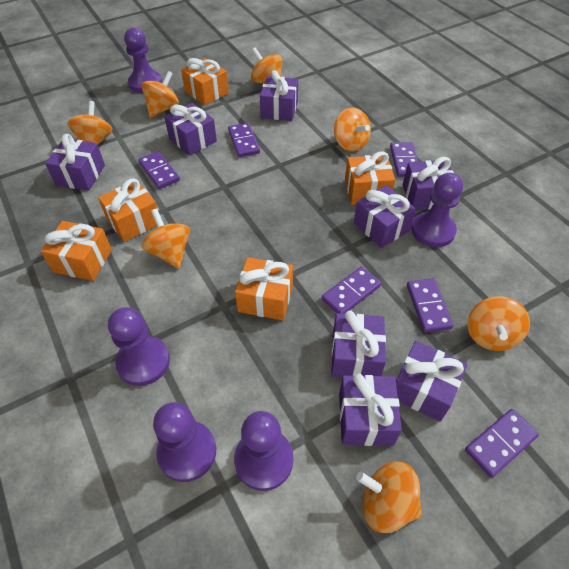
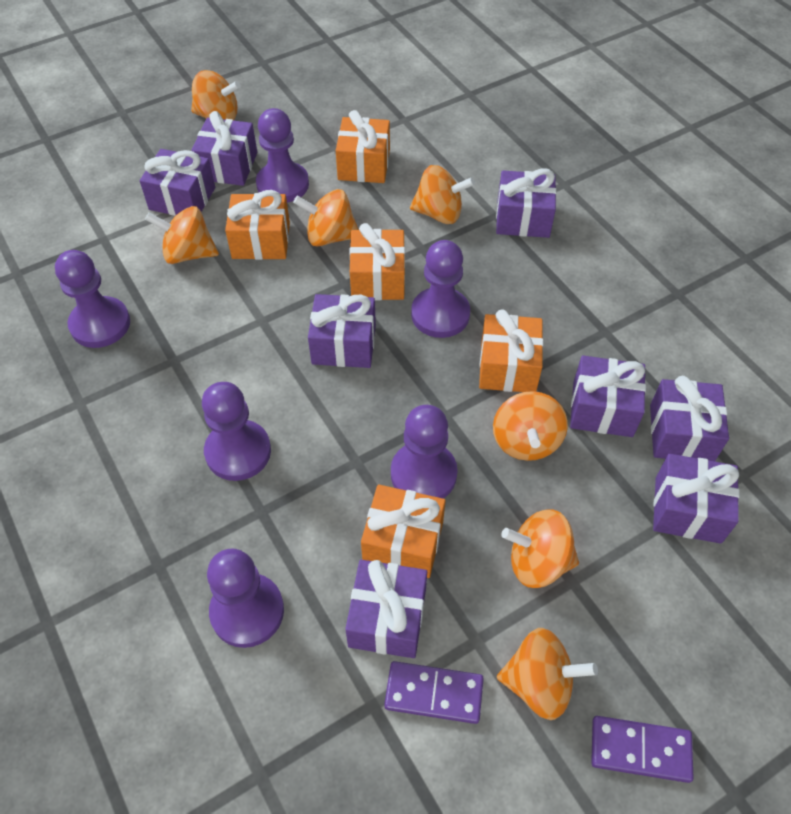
purple domino: [138,151,180,189] [228,123,260,157] [321,267,381,314] [390,142,418,177] [407,278,453,332] [465,409,539,478] = 6 -> [384,661,484,724] [591,716,694,783] = 2
purple pawn: [108,307,170,386] [124,28,162,93] [153,402,216,482] [234,411,293,491] [411,173,463,247] = 5 -> [55,250,130,348] [202,382,271,481] [207,549,284,648] [256,108,309,203] [391,405,458,499] [411,240,470,338] = 6

